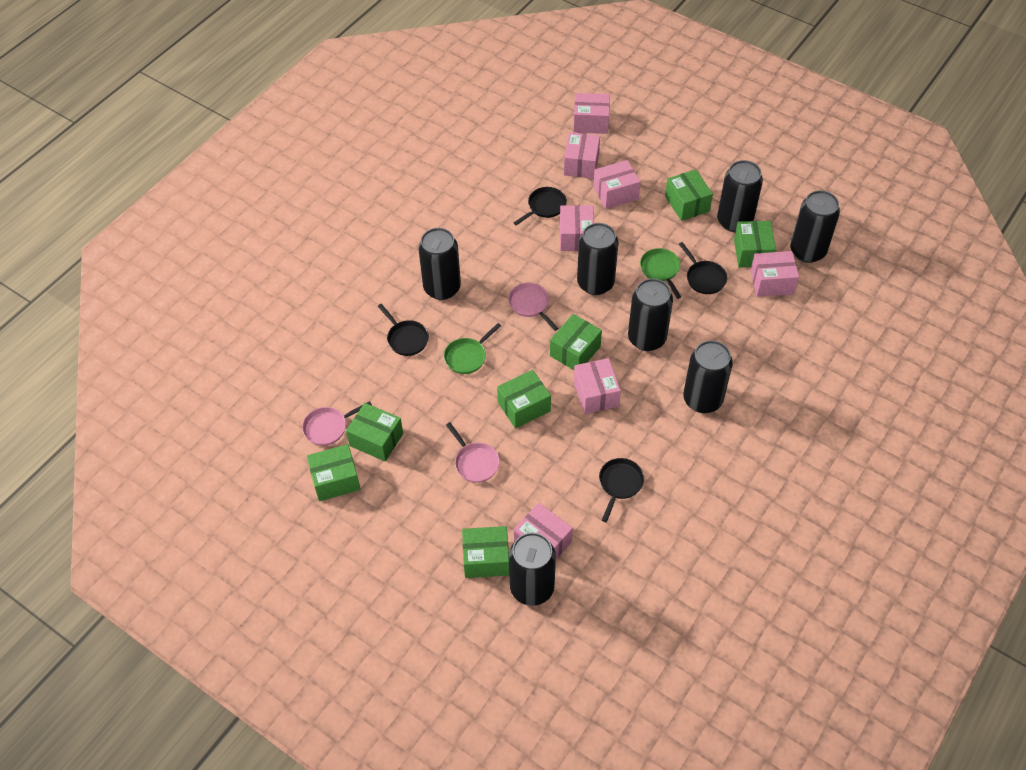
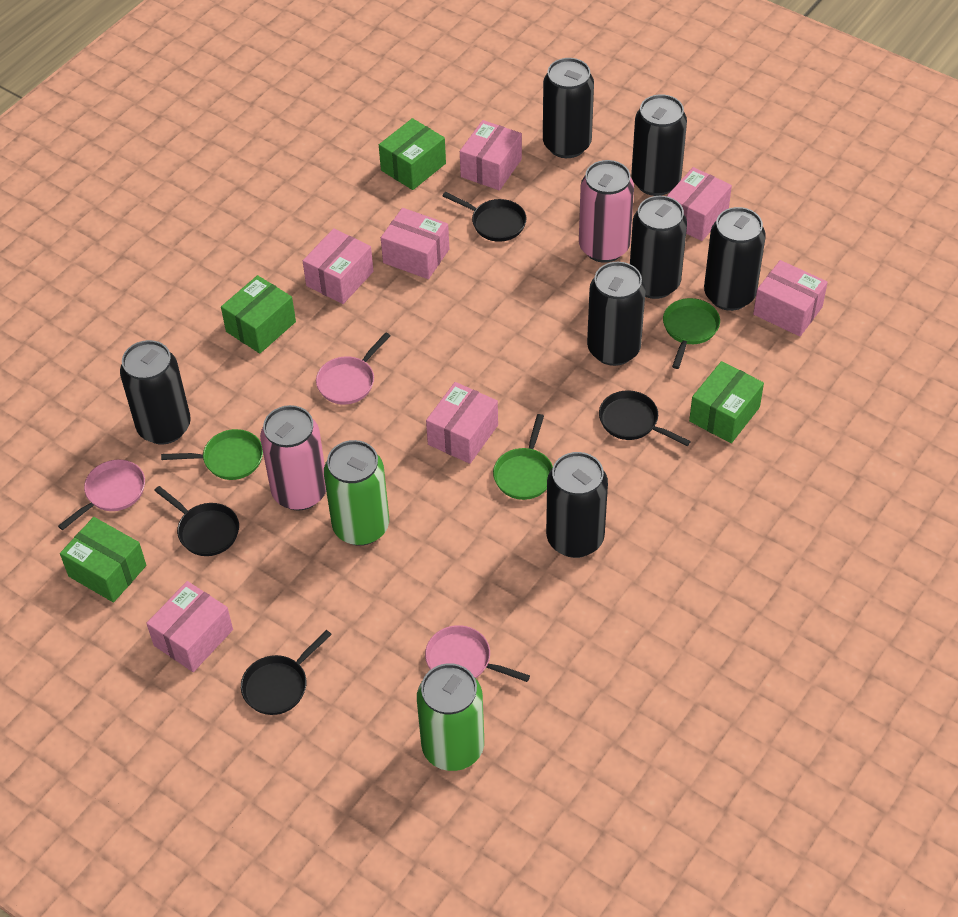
green box: [307,444,361,501] [346,403,403,461] [462,526,509,578] [497,370,551,428] [550,314,602,370] [665,169,713,221] [734,221,776,268] = 7 -> [60,517,146,603] [221,275,296,353] [379,118,446,190] [689,361,764,443] = 4
green can: none = 0 -> [324,440,389,546] [417,663,484,771] = 2
green pan: [444,323,501,374] [640,248,681,299] = 2 -> [161,429,263,480] [493,414,553,500] [663,298,720,369] = 3
pink can: none = 0 -> [260,405,326,511] [579,160,634,263] = 2

